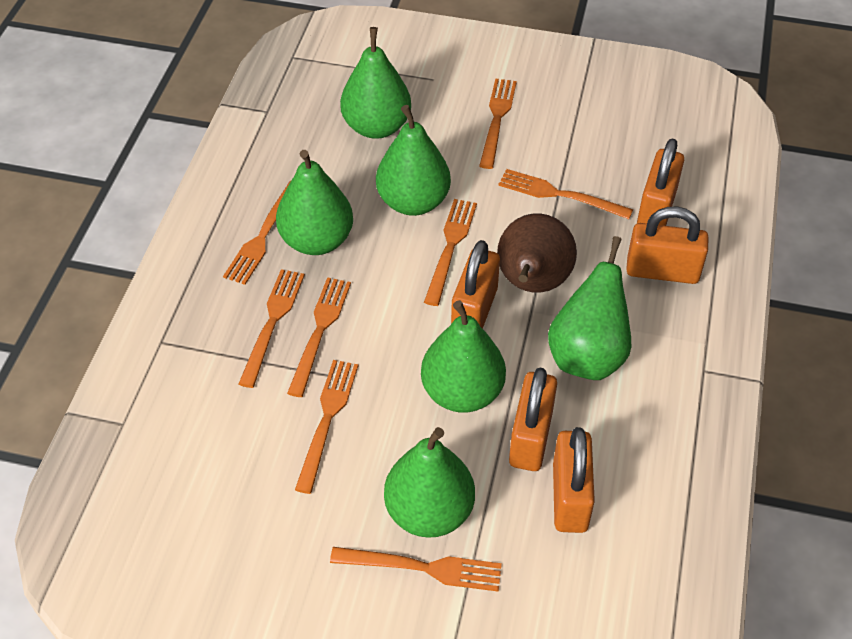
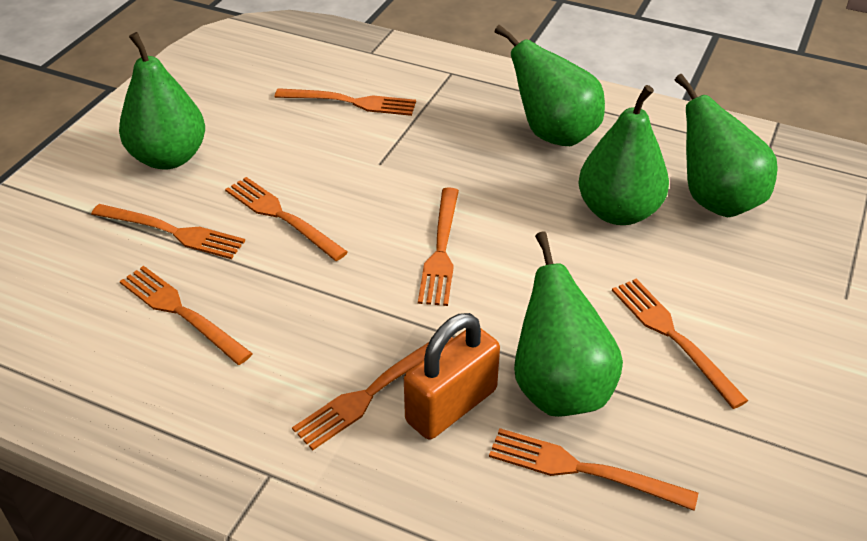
brown pear: [497,214,577,292] = 1 -> none = 0
green pear: [276,150,353,255] [340,27,411,139] [376,105,451,216] [384,427,475,538] [421,300,506,413] [548,236,631,380] = 6 -> [119,32,205,170] [494,25,605,146] [514,231,623,417] [578,85,669,225] [675,74,778,217] = 5
orange padlock: [451,240,500,329] [509,368,557,471] [553,427,595,533] [626,207,708,284] [637,138,684,226] = 5 -> [404,313,500,440] = 1

